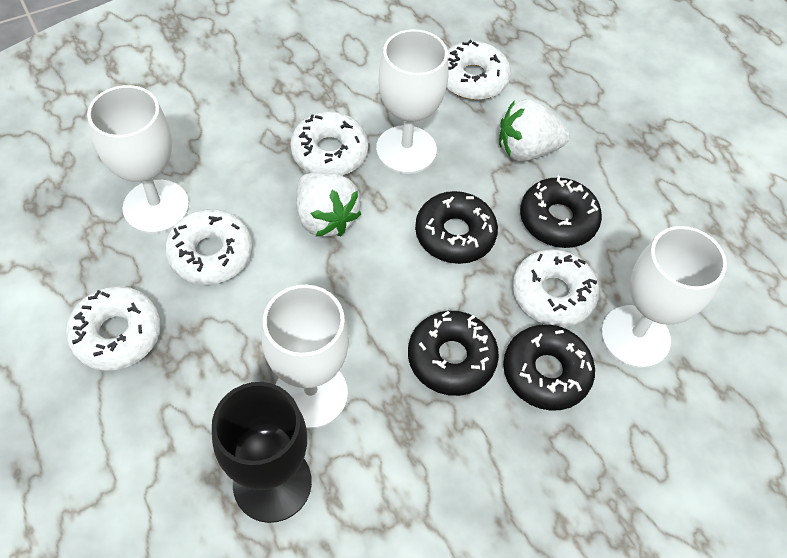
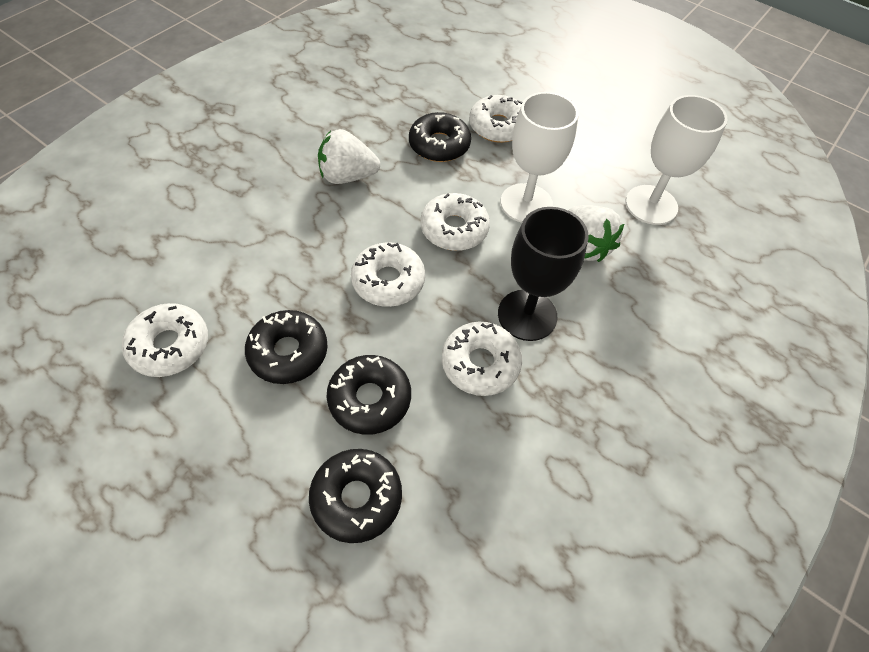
white goblet: [87,85,189,233] [262,285,349,429] [376,29,448,174] [601,226,727,368] = 4 -> [501,92,579,223] [626,95,727,225] = 2

